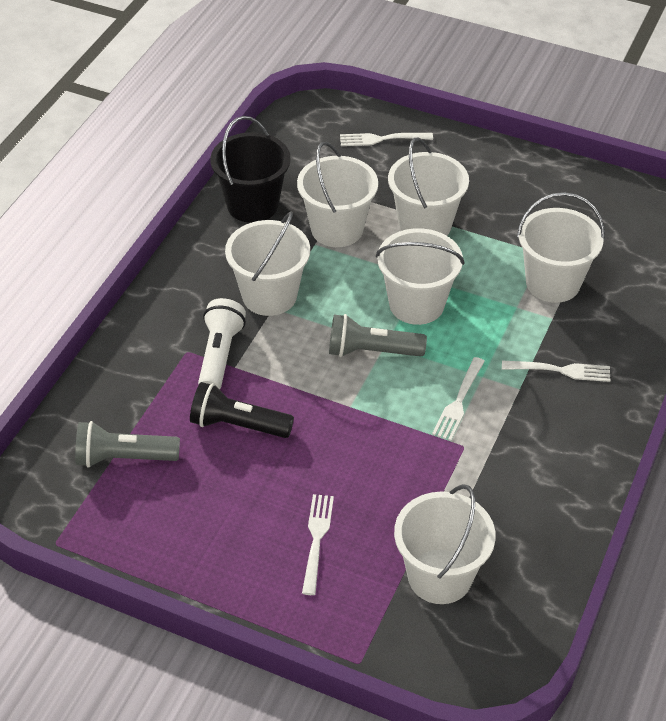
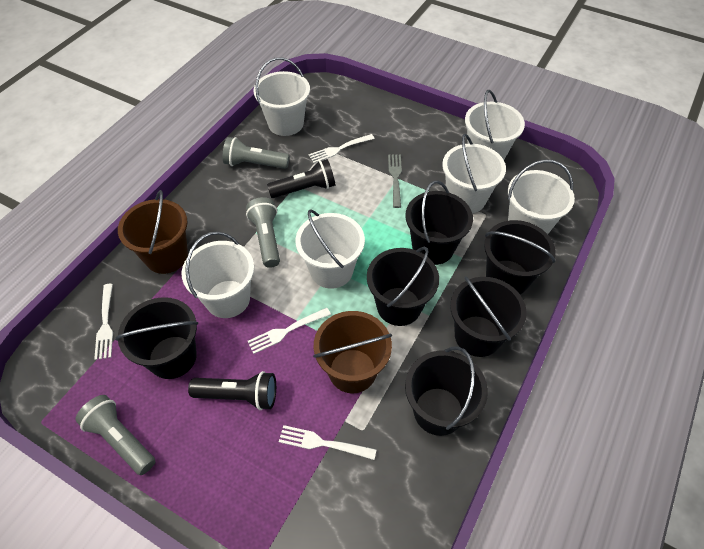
black bucket: [211,116,290,223] = 1 -> [115,297,198,379] [367,246,439,326] [405,180,473,265] [405,346,488,436] [450,276,527,357] [484,220,556,294] = 6
black flashlight: [190,382,294,438] = 1 -> [188,371,276,410] [267,159,335,198] = 2
brown bucket: none = 0 -> [118,190,188,274] [313,311,392,393] = 2
grey flashlight: [75,421,180,468] [329,314,427,357] = 2 -> [75,395,156,475] [223,137,289,169] [246,197,280,268] = 3
grey fork: none = 0 -> [388,155,402,208] = 1
white flashlight: [198,298,246,390] = 1 -> none = 0

